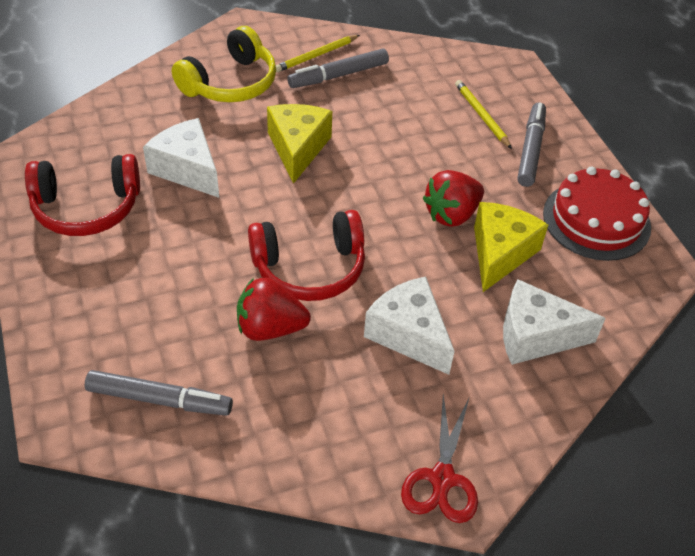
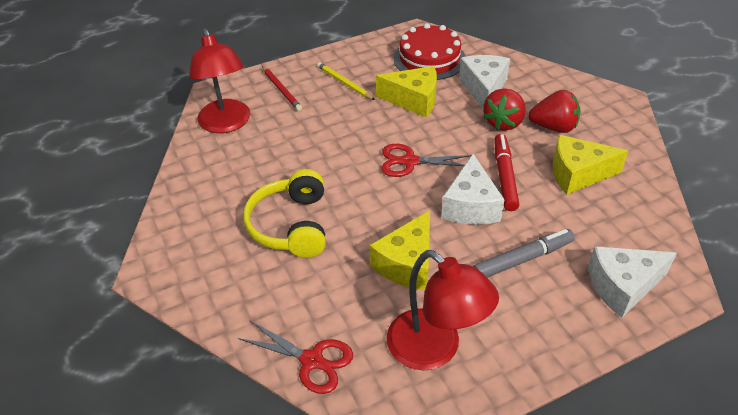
grey marker: [85,370,233,415] [287,49,389,88] [517,102,546,187] = 3 -> [473,229,575,278] = 1
red headphones: [25,154,140,236] [248,210,365,301] = 2 -> none = 0
red lamp: none = 0 -> [189,28,250,133] [387,250,499,370] = 2
red marker: none = 0 -> [494,134,519,211] = 1
red pencil: none = 0 -> [262,66,302,111] = 1
red scissors: [401,394,478,523] = 1 -> [238,321,353,394] [381,144,472,177] = 2
yellow cheese: [267,104,332,184] [474,202,548,292] = 2 -> [370,210,430,290] [376,66,437,118] [552,135,628,195] = 3
yellow pencil: [276,35,360,72] [455,80,512,149] = 2 -> [317,62,375,100] = 1

